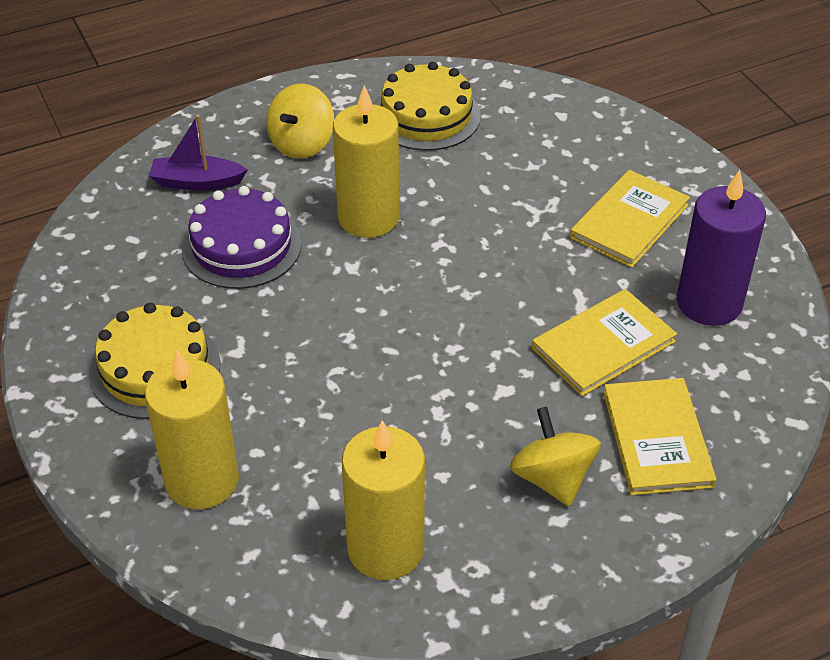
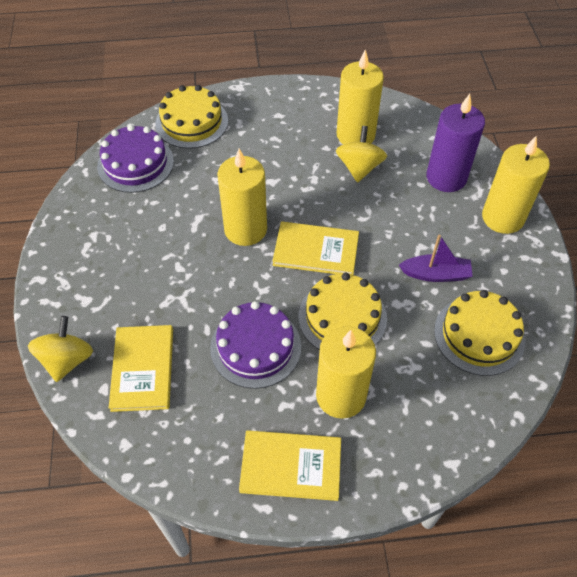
purple cake: [182,186,302,289] = 1 -> [97,125,174,193] [210,301,301,389] = 2
yellow cake: [89,303,220,419] [376,62,481,151] = 2 -> [155,85,228,149] [299,273,387,350] [434,290,525,376] = 3
yellow candle: [145,350,239,509] [333,85,399,238] [342,420,425,580] = 3 -> [217,149,267,246] [316,326,376,419] [337,50,384,144] [482,136,550,234] = 4

